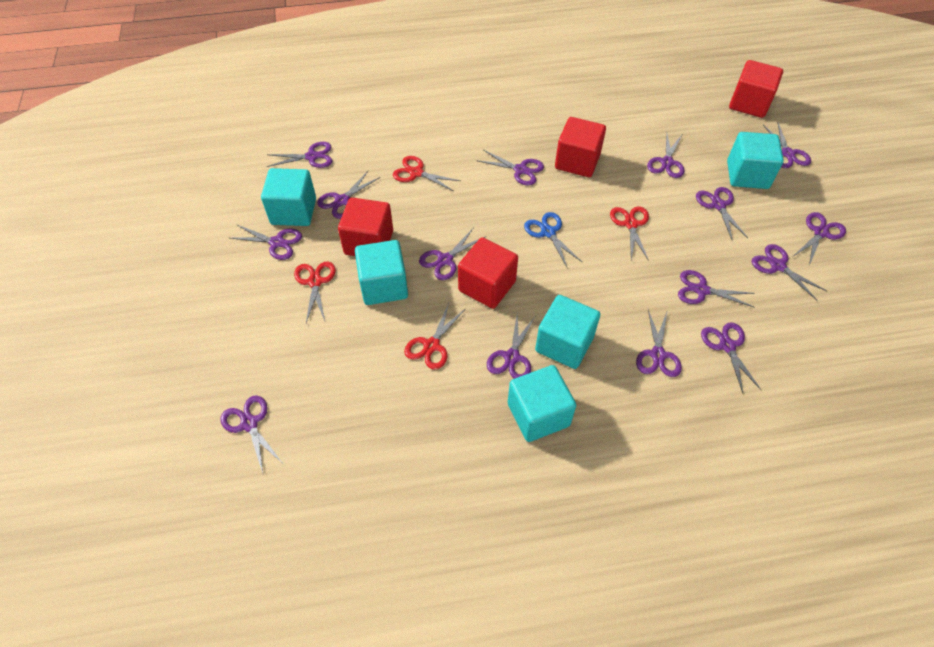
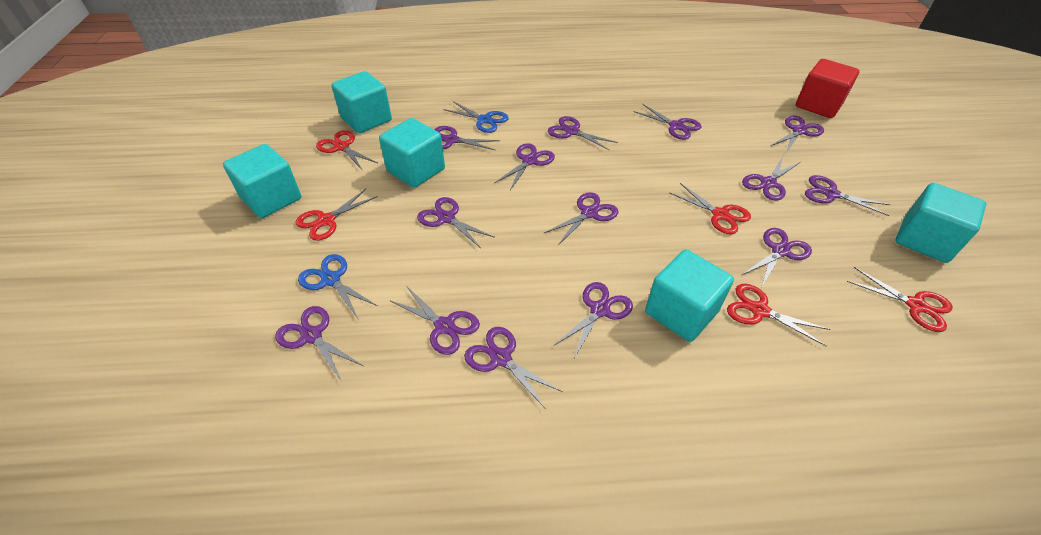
blue scissors: [524,212,582,267] = 1 -> [298,254,378,318] [443,101,509,133] = 2
purple scissors: [220,395,282,473] [230,224,302,260] [267,142,332,168] [317,171,380,219] [419,229,486,280] [476,150,544,186] [487,314,536,379] [636,309,682,377] [647,132,684,178] [678,270,755,308] [696,187,748,241] [701,322,762,393] [752,244,827,300] [763,123,811,168] [794,212,846,266] = 15 -> [275,306,363,380] [391,287,480,355] [417,197,495,248] [435,126,500,150] [464,327,563,409] [495,143,555,190] [544,192,618,245] [548,116,618,151] [553,282,633,358] [633,104,701,140] [742,156,800,201] [742,228,812,287] [770,115,824,154] [805,175,890,216] = 14
red cube: [338,198,393,256] [458,237,518,309] [555,117,606,177] [729,60,783,118] = 4 -> [796,59,860,118] = 1
red scissors: [294,262,336,323] [393,156,461,191] [404,303,465,369] [610,206,649,261] = 4 -> [296,189,378,241] [316,130,377,171] [670,183,751,234] [727,284,831,346] [847,267,953,332] = 5

